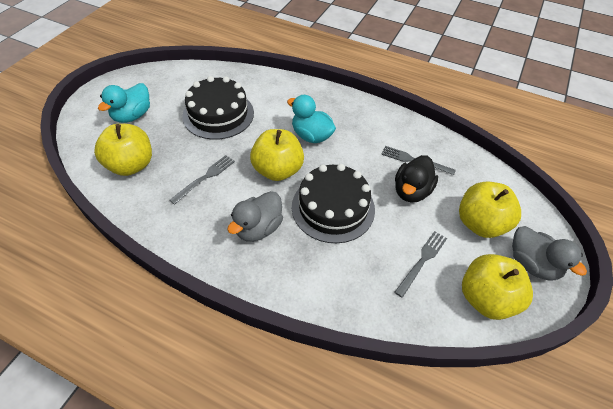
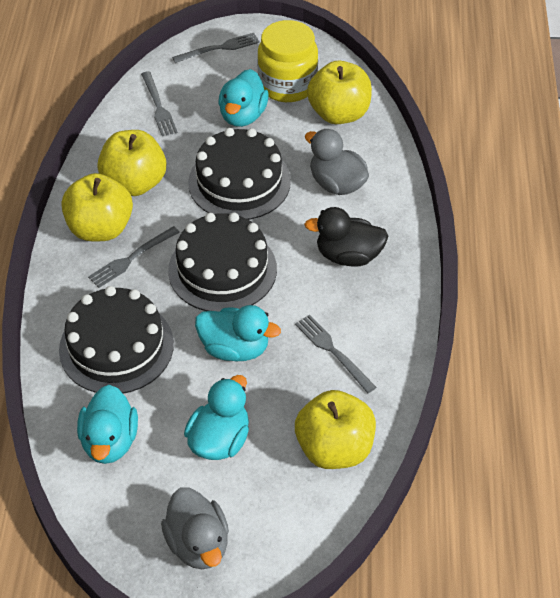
black cake: [182,76,254,140] [292,164,375,243] = 2 -> [59,286,174,393] [168,213,277,312] [188,128,291,220] = 3
grey fork: [170,155,235,205] [381,146,456,175] [395,231,447,298] = 3 -> [88,226,180,288] [141,71,178,137] [172,33,260,63] [295,315,376,393] = 4
turquoise duck: [98,83,150,123] [287,95,336,143] = 2 -> [77,385,138,464] [184,375,249,460] [195,305,281,361] [218,69,269,127] = 4
yellow jar: none = 0 -> [258,20,318,102] = 1

